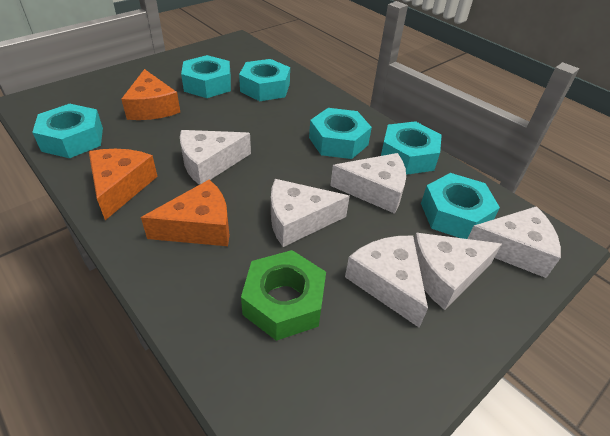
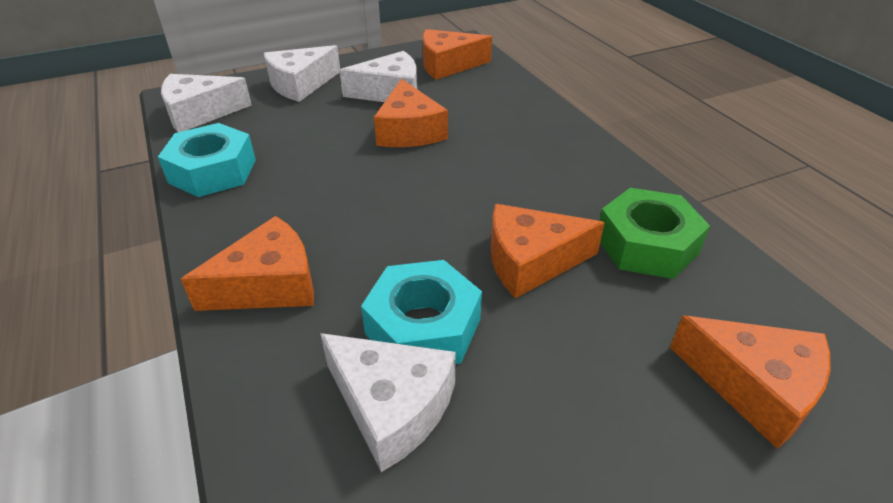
orange cheese: [89,149,158,220] [121,69,180,120] [141,179,230,246] = 3 -> [181,216,314,311] [374,79,448,147] [423,29,492,80] [491,204,605,298] [670,316,831,449] = 5
turquoise nut: [32,104,103,158] [181,55,231,98] [239,59,290,101] [309,108,372,159] [381,121,442,175] [421,173,500,239] = 6 -> [158,123,256,197] [361,260,482,364] = 2
white cheese: [180,130,251,185] [271,179,350,247] [330,153,406,214] [345,236,428,328] [414,233,502,310] [468,206,561,278] = 6 -> [161,74,252,132] [264,45,340,102] [320,333,456,472] [339,51,417,102] = 4

